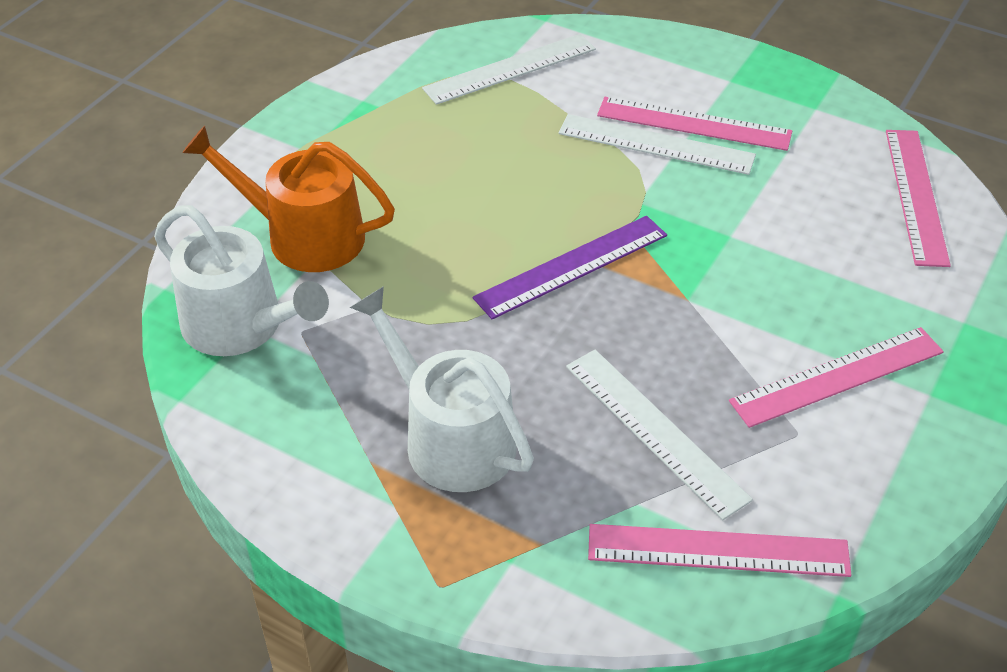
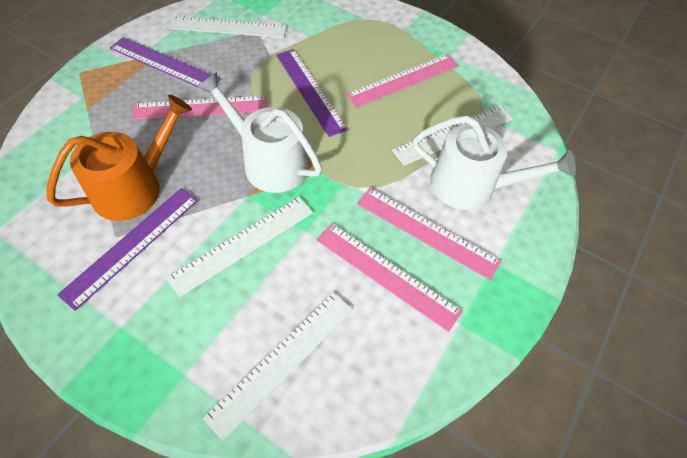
purple ruler: [473,216,667,320] = 1 -> [57,188,199,311] [110,37,221,92] [276,49,348,137] = 3
white ruler: [422,34,596,105] [559,114,756,175] [566,350,753,520] = 3 -> [166,197,313,297] [168,16,286,38] [203,292,353,441] [392,105,513,166] = 4

